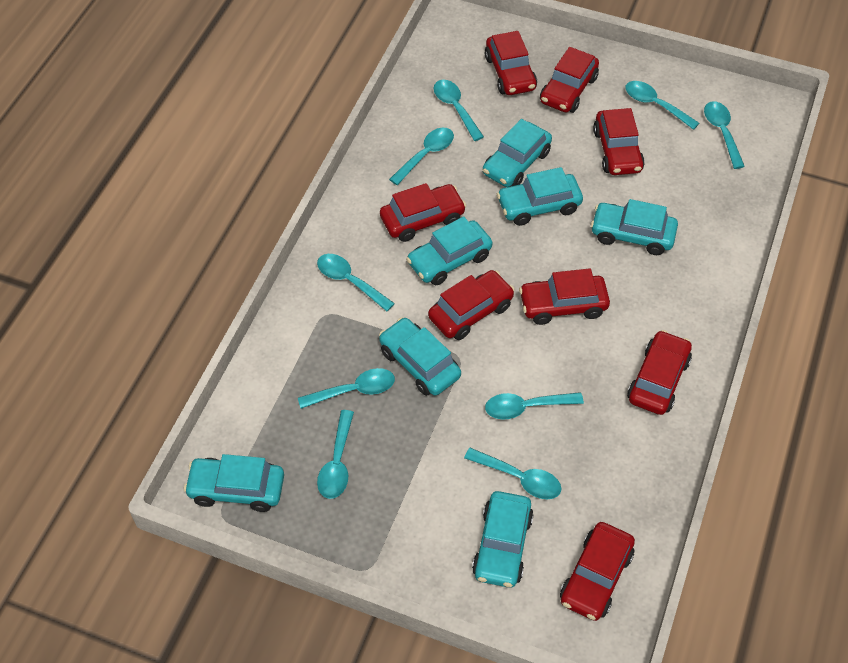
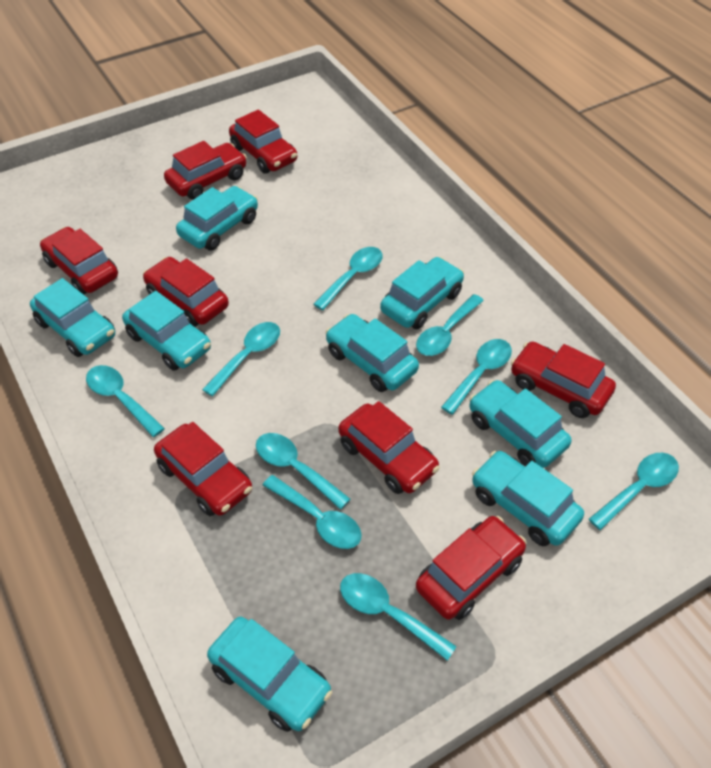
turquoise car: [184,454,284,512] [379,317,461,396] [406,216,493,285] [472,491,534,588] [483,119,552,187] [497,167,583,226] [591,199,678,255] = 7 -> [30,278,115,357] [122,291,211,371] [176,186,258,251] [207,617,332,732] [326,314,419,392] [380,257,464,329] [469,380,572,468] [472,451,584,546] = 8

